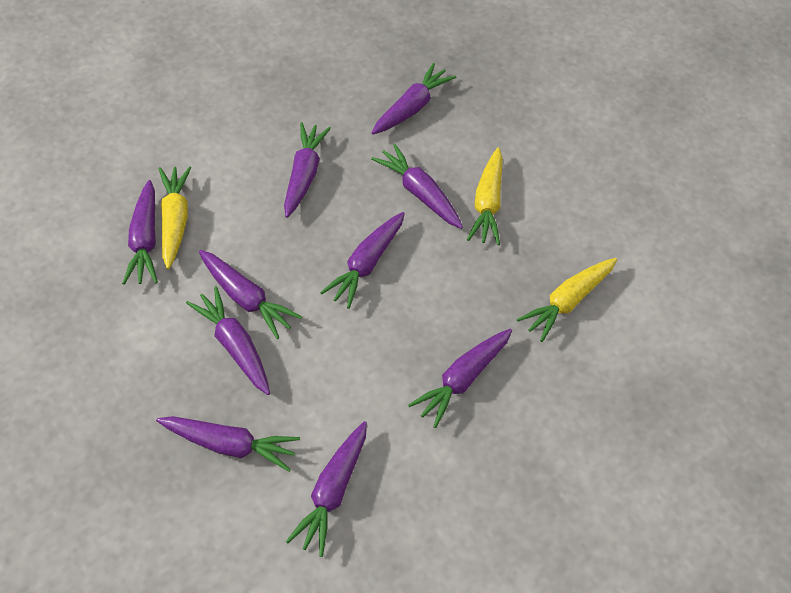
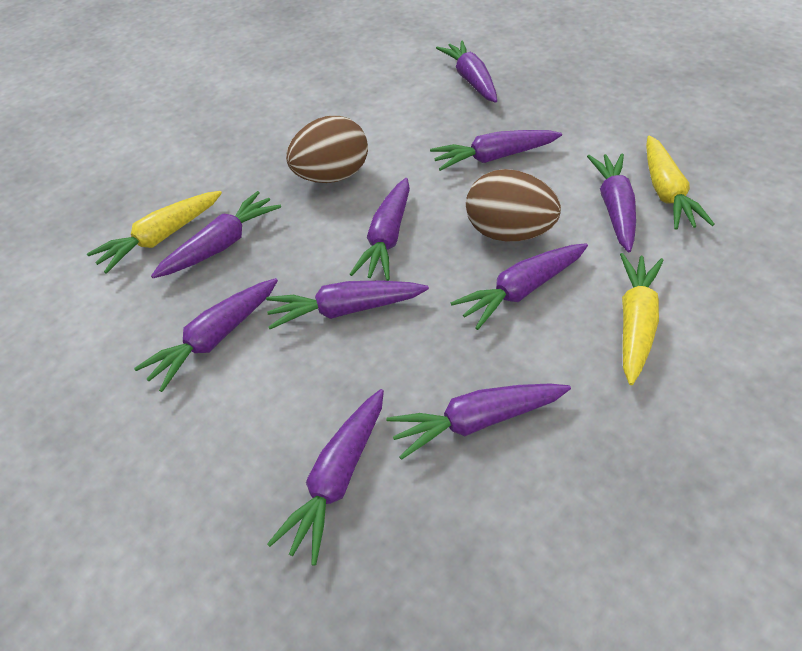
brown egg: none = 0 -> [286,116,368,183] [466,169,561,241] = 2

